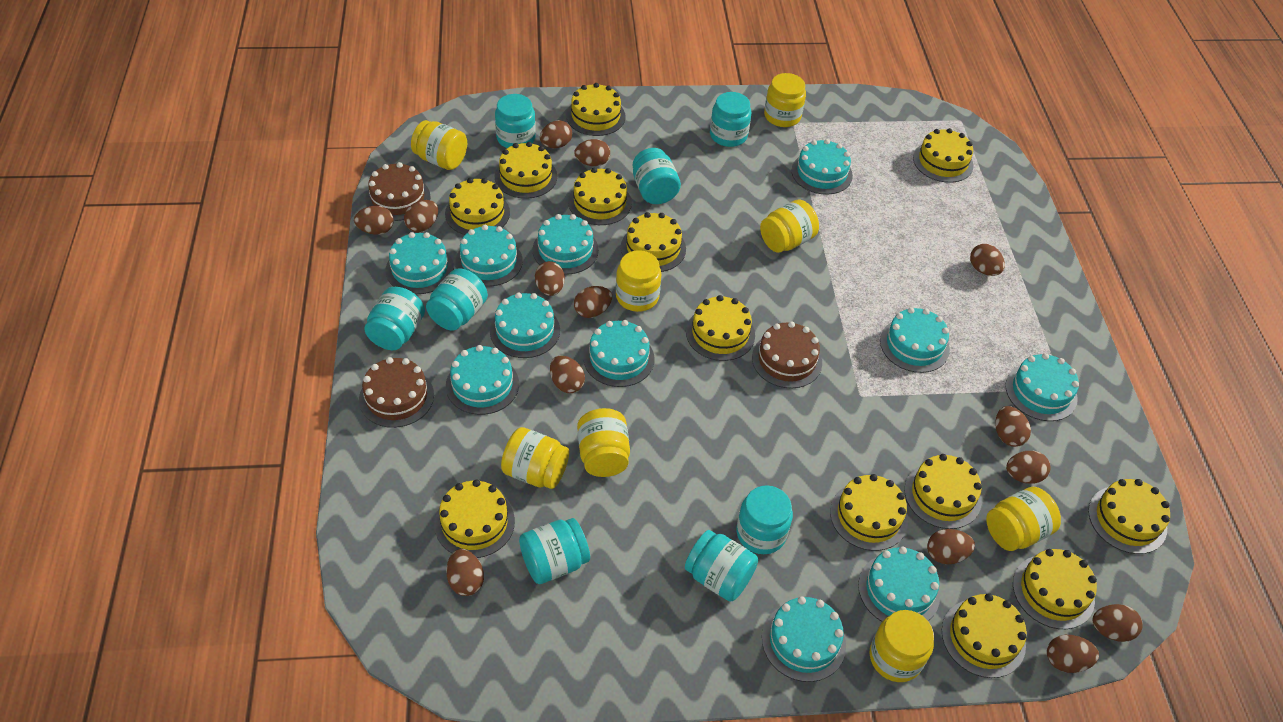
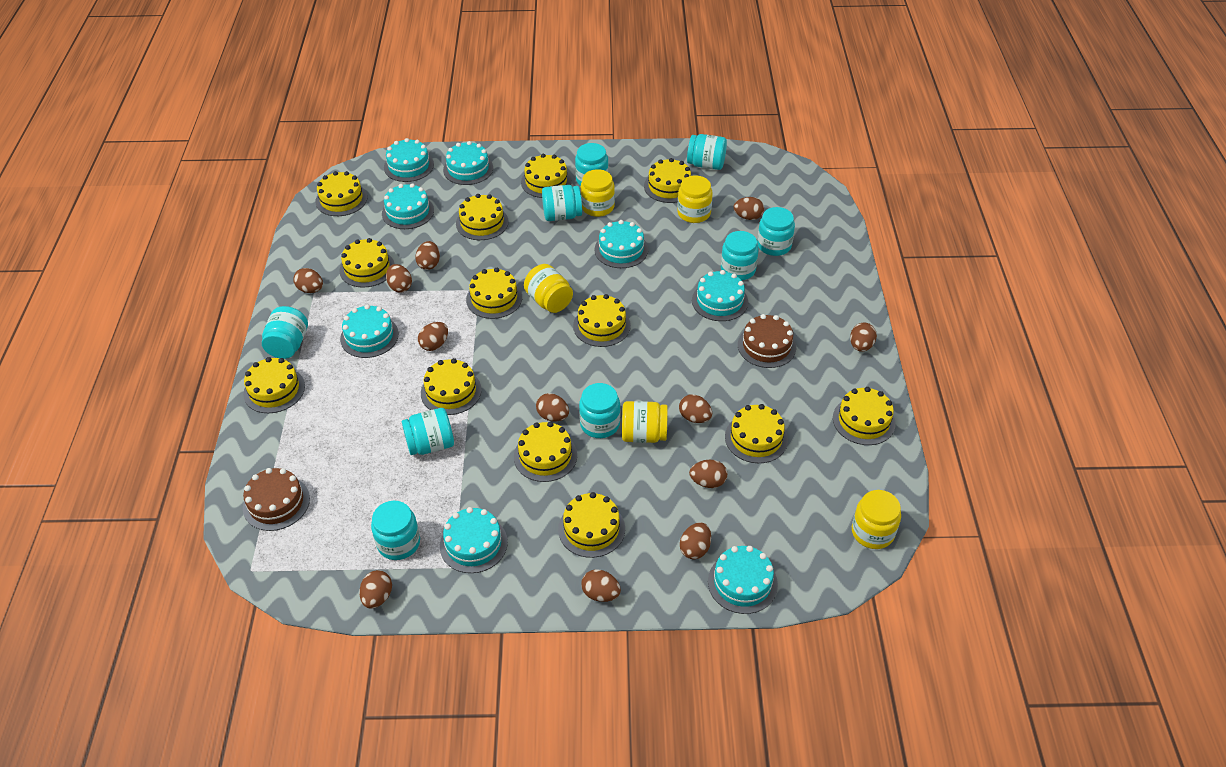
brown cake: [359,357,434,428] [365,162,431,221] [752,321,822,388] = 3 -> [243,468,310,531] [738,314,796,368] = 2
brown egg: [354,206,394,235] [404,200,438,232] [446,549,484,596] [535,261,565,296] [540,120,572,148] [550,355,585,393] [574,139,610,166] [574,286,612,318] [927,529,975,564] [970,244,1005,276] [995,406,1031,447] [1006,451,1051,484] [1047,635,1099,673] [1092,604,1143,642] = 14 -> [293,268,323,293] [359,570,392,609] [386,264,412,292] [415,241,440,270] [418,322,448,351] [536,393,569,421] [581,569,621,602] [679,394,712,423] [680,522,711,559] [689,460,727,488] [734,197,764,220] [850,322,877,352] = 12
turquoise cake: [386,232,454,294] [446,345,519,415] [455,225,523,287] [490,292,560,358] [533,214,599,275] [583,320,654,387] [762,596,846,682] [791,139,853,195] [858,547,940,622] [880,307,950,373] [1005,353,1079,421] = 11 -> [340,305,399,358] [382,183,434,229] [384,138,434,182] [440,507,508,573] [443,141,493,185] [594,220,648,268] [692,270,748,321] [708,546,778,614] = 8
turquoise jar: [364,287,425,350] [426,268,488,331] [495,94,536,148] [519,518,590,584] [633,148,681,204] [685,530,758,602] [710,92,751,147] [736,485,793,554] = 8 -> [262,306,308,359] [371,501,420,560] [402,408,454,455] [542,185,582,221] [575,143,609,186] [579,383,620,438] [687,134,727,170] [721,231,759,280] [757,207,795,256] = 9
yellow jar: [411,120,467,170] [501,427,569,489] [577,408,630,477] [616,250,661,312] [760,200,819,253] [764,73,806,127] [870,610,934,682] [986,487,1061,551] = 8 -> [524,264,573,313] [581,169,615,217] [622,401,668,443] [677,176,713,223] [852,490,901,549] = 5

